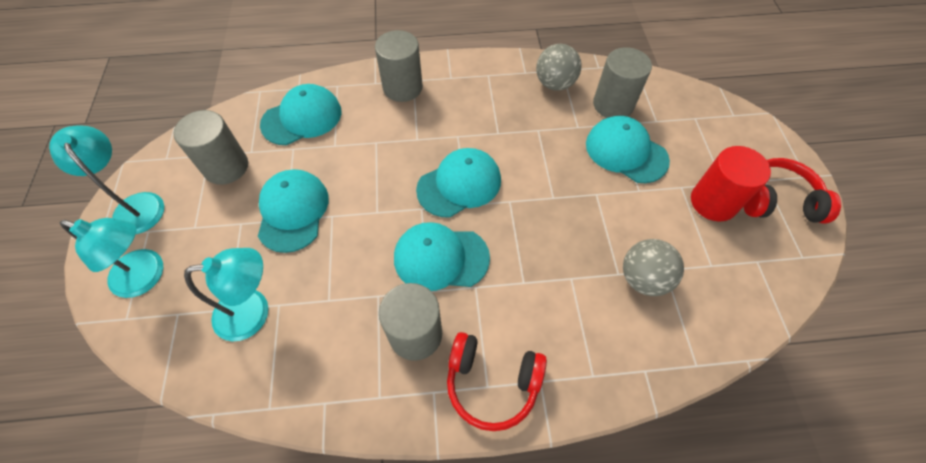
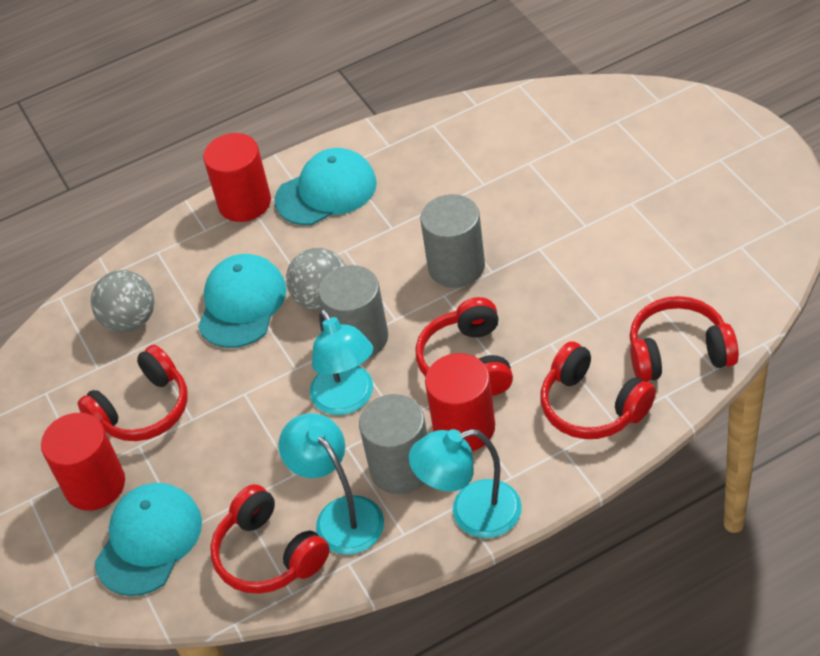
grey cylinder: [174,110,248,185] [375,30,423,102] [379,283,442,361] [593,47,652,118] = 4 -> [318,265,388,358] [359,394,427,494] [421,194,485,288] = 3
red cylinder: [691,146,771,222] = 1 -> [41,413,125,511] [203,133,271,222] [425,353,495,451] = 3
red headphones: [447,332,547,431] [744,158,841,224] = 2 -> [77,345,188,441] [210,484,330,594] [416,297,513,396] [540,341,656,439] [629,296,739,382] = 5
turquoise cap: [258,169,329,253] [260,84,341,145] [394,222,490,291] [416,148,501,218] [586,116,670,183] = 5 -> [95,483,202,596] [198,254,287,348] [275,148,377,225] = 3

